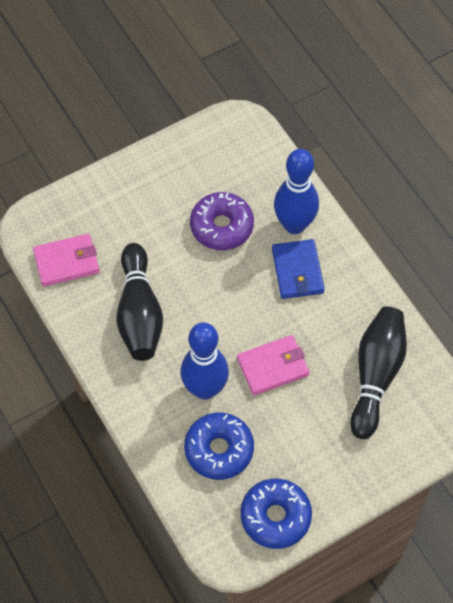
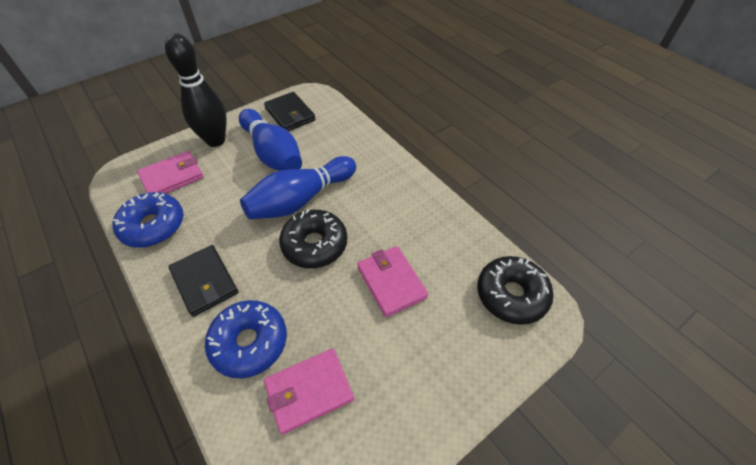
black bowling pin: [117,243,163,361] [350,307,407,439] = 2 -> [165,33,227,147] = 1
black donut: none = 0 -> [279,209,347,268] [477,256,554,325] = 2
black wallet: none = 0 -> [168,245,238,317] [264,92,316,131] = 2
blue wallet: [272,239,325,299] = 1 -> none = 0
pink wallet: [33,234,100,287] [237,335,310,395] = 2 -> [137,151,204,194] [264,348,354,435] [357,246,428,317] = 3
purple donut: [190,192,254,250] = 1 -> none = 0

